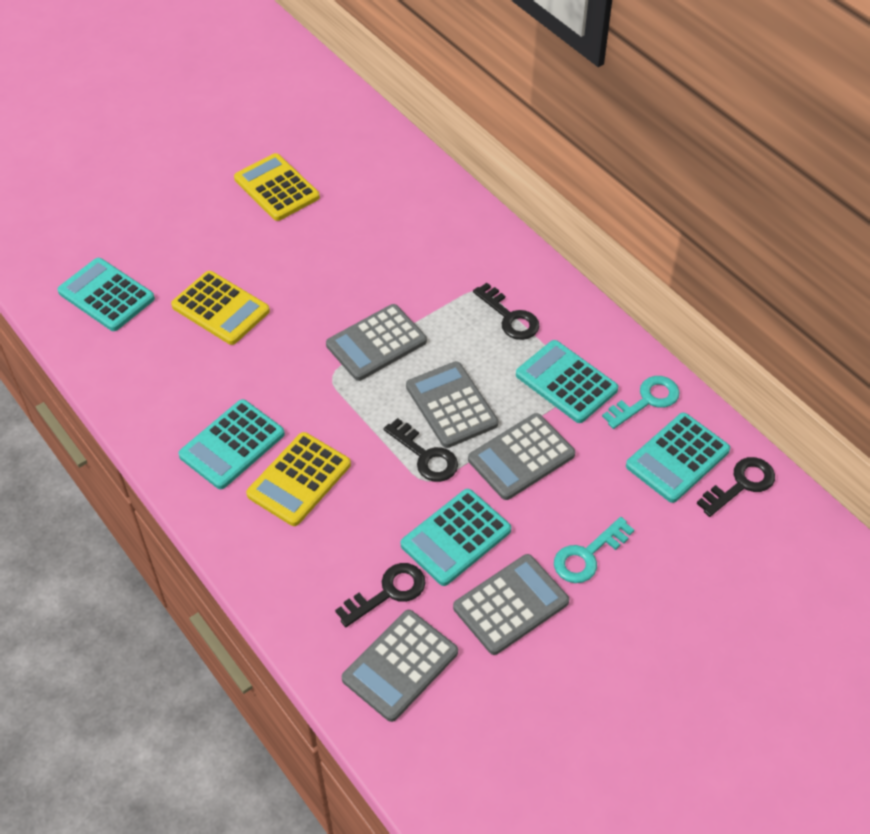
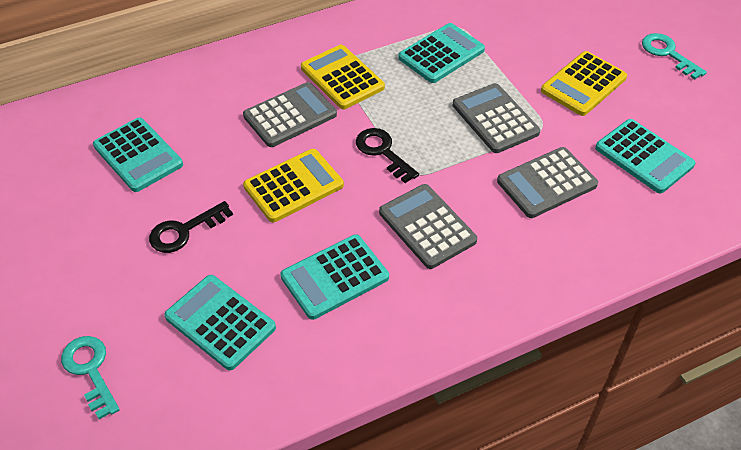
black key: [335,563,426,627] [384,418,458,482] [473,283,540,340] [697,457,775,517] = 4 -> [149,201,233,253] [356,128,419,183] = 2
grey calculator: [326,304,427,381] [342,610,458,722] [406,361,498,448] [453,554,569,655] [468,413,575,500] = 5 -> [243,82,337,147] [379,184,477,269] [453,83,540,153] [497,147,598,218] = 4

